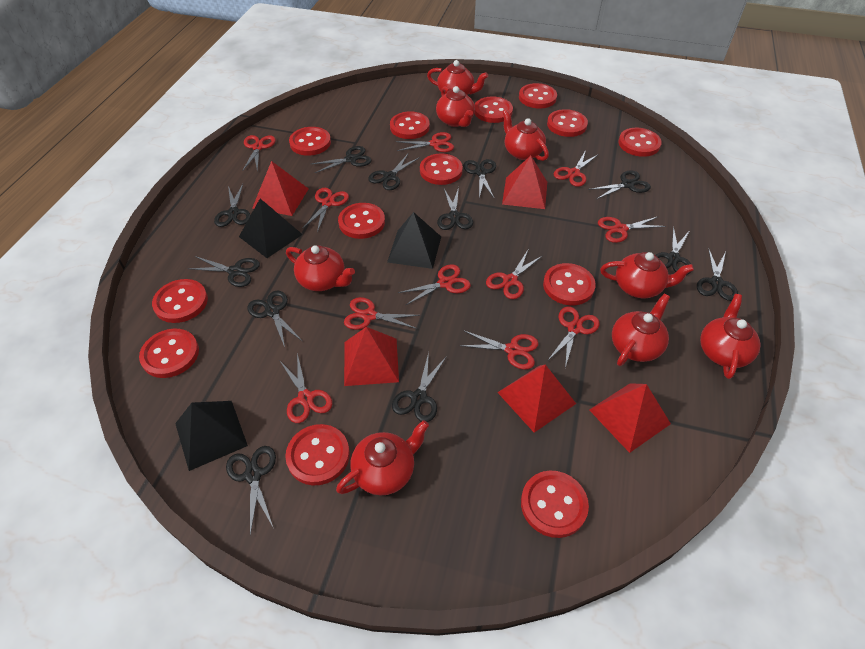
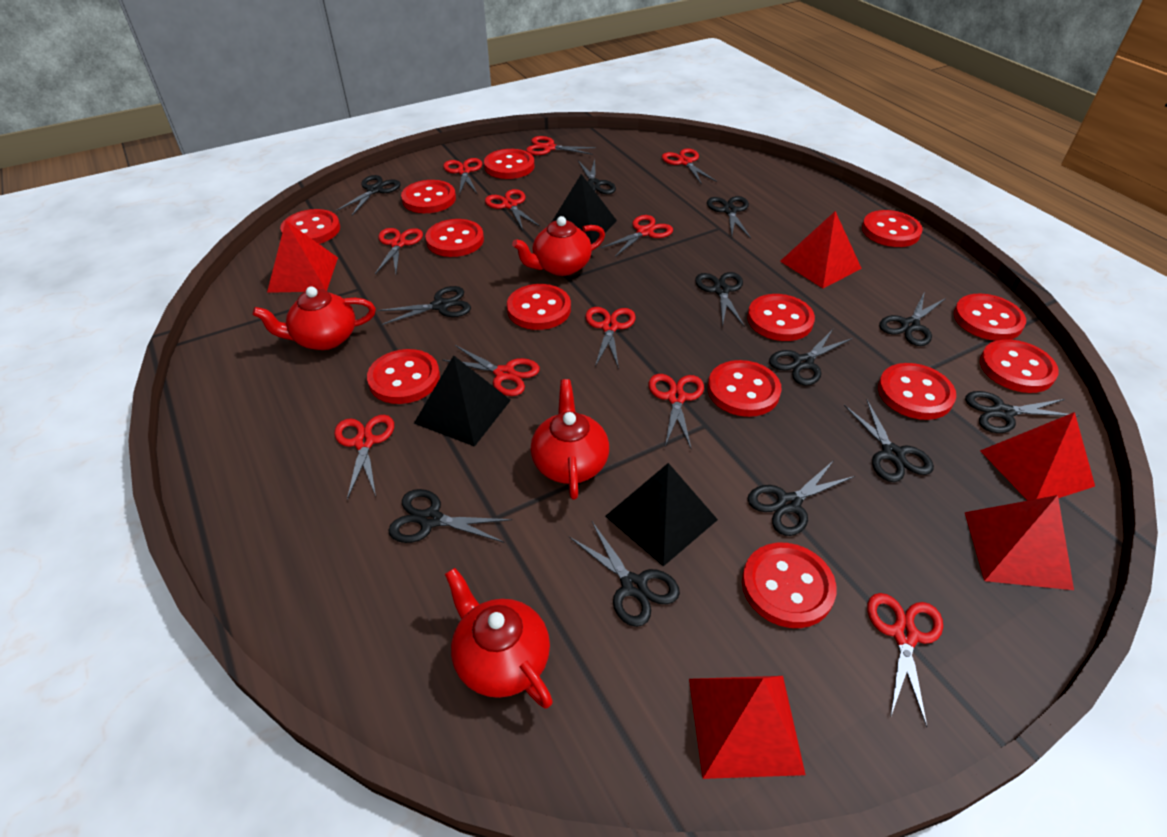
red teapot: [286,245,355,291] [336,420,429,495] [427,60,488,95] [436,86,475,127] [502,110,549,161] [600,252,694,299] [612,294,670,366] [700,294,761,379] = 8 -> [253,286,376,350] [445,568,553,709] [512,216,605,276] [531,379,609,500] = 4

